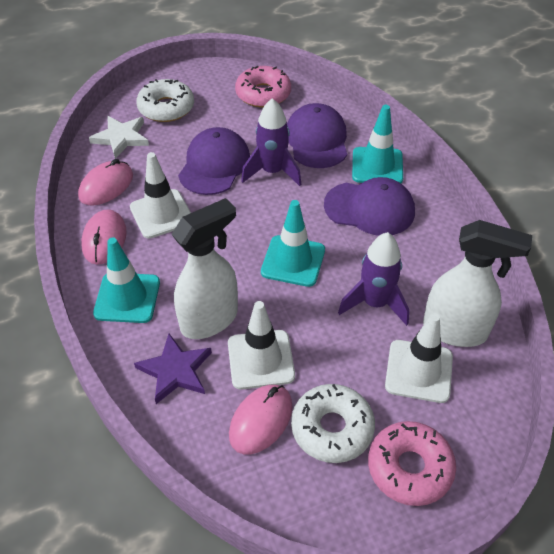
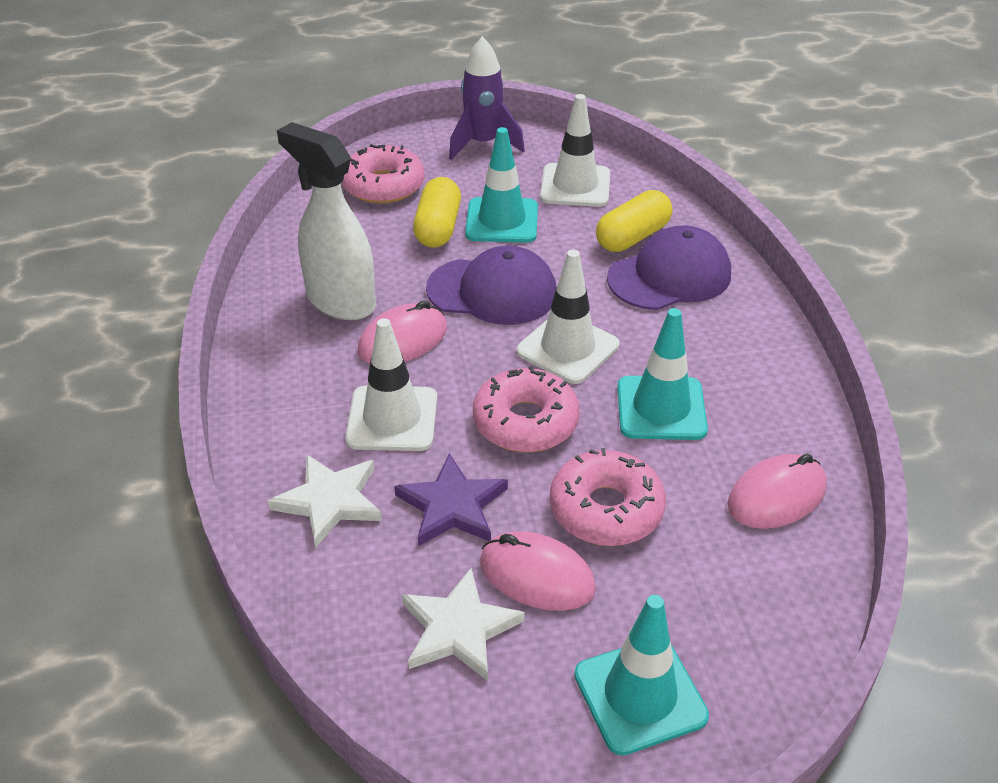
pink donut: [235,66,291,108] [368,421,456,506] = 2 -> [342,144,425,204] [473,366,580,452] [550,448,666,546] = 3
purple cap: [178,127,250,195] [287,103,347,168] [324,177,415,236] = 3 -> [426,246,556,325] [607,225,731,310] = 2
purple rocket: [241,98,301,186] [338,232,409,326] = 2 -> [449,36,525,160] = 1
white donut: [136,79,194,122] [291,384,375,463] = 2 -> none = 0
white spray bottle: [171,198,238,339] [423,220,532,347] = 2 -> [277,122,376,320] = 1
white star: [89,116,149,159] = 1 -> [268,454,382,548] [402,568,525,681] = 2
yellow capsule: none = 0 -> [413,177,461,248] [596,190,672,252] = 2

